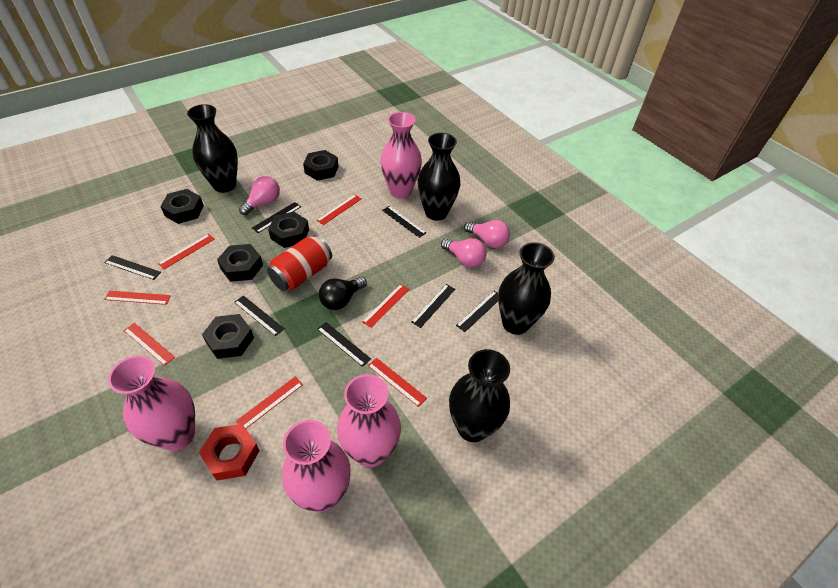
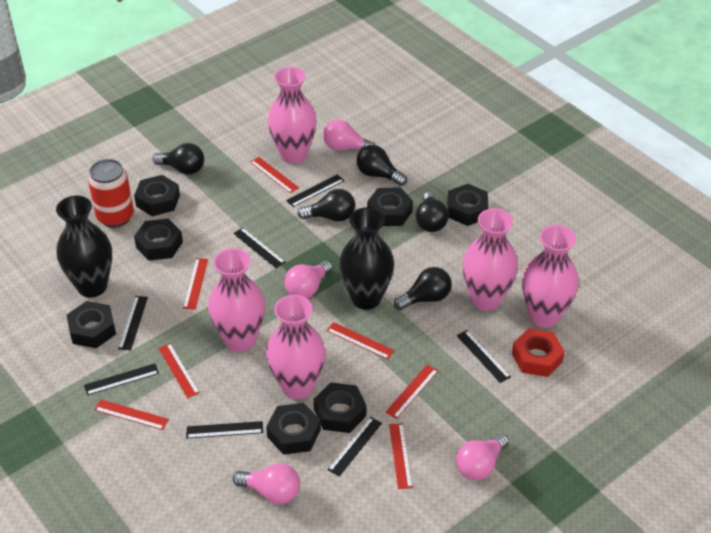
black light bulb: [319,277,367,310] = 1 -> [152,143,204,175] [298,189,355,221] [356,145,407,186] [394,267,452,310] [416,192,449,232] = 5
black nut: [160,189,204,224] [202,314,254,359] [217,244,263,282] [268,212,309,248] [303,150,339,181] = 5 -> [67,301,116,348] [134,175,180,216] [134,219,183,261] [266,403,321,455] [314,382,366,433] [367,187,413,226] [447,184,489,226] = 7
black vase: [187,104,238,193] [418,133,460,221] [449,349,510,442] [498,242,555,335] = 4 -> [56,196,112,298] [339,207,394,310] = 2
pink light bulb: [239,176,280,215] [441,238,487,268] [464,220,510,248] = 3 -> [233,463,300,504] [284,261,333,298] [323,120,376,151] [456,434,509,481] = 4
pink vase: [108,356,195,451] [282,420,351,512] [337,374,401,468] [380,112,422,199] = 4 -> [208,248,265,352] [266,295,325,400] [268,67,317,164] [463,208,518,311] [522,225,579,328] = 5

